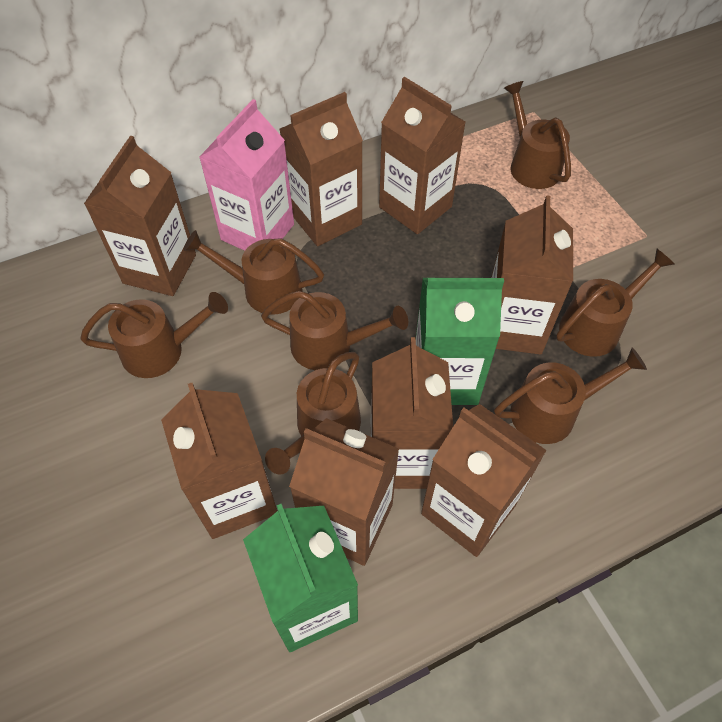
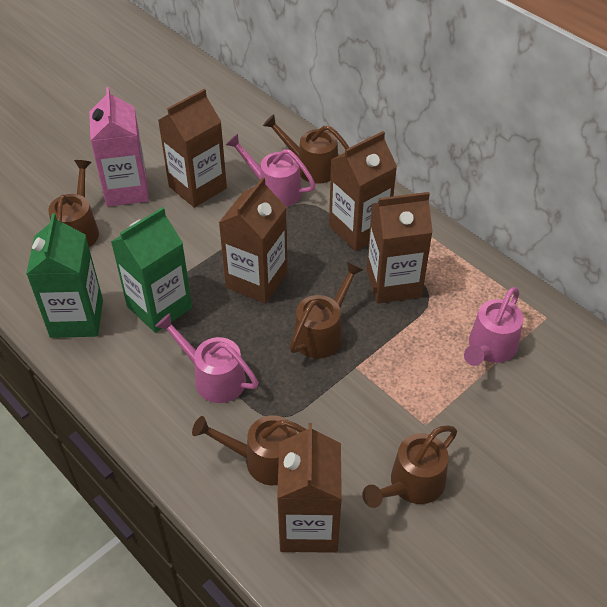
brown carton: [84,136,196,296] [161,383,277,539] [280,92,363,246] [289,418,399,566] [371,337,453,489] [379,77,465,234] [421,404,547,557] [491,195,573,355] = 8 -> [158,89,227,208] [219,177,287,304] [277,423,342,553] [329,131,397,251] [367,192,433,304] = 5
brown watering can: [80,292,228,378] [184,230,324,315] [261,291,408,370] [265,352,361,475] [494,348,647,444] [504,81,571,189] [556,248,674,357] = 7 -> [48,160,99,247] [192,415,307,485] [263,114,350,184] [290,262,363,359] [362,425,457,508] = 5
pink watering can: none = 0 -> [155,313,258,403] [226,134,315,207] [464,287,523,366] = 3

